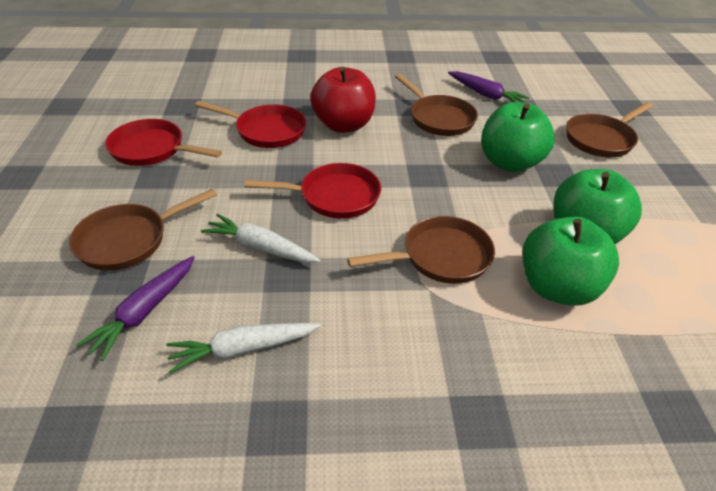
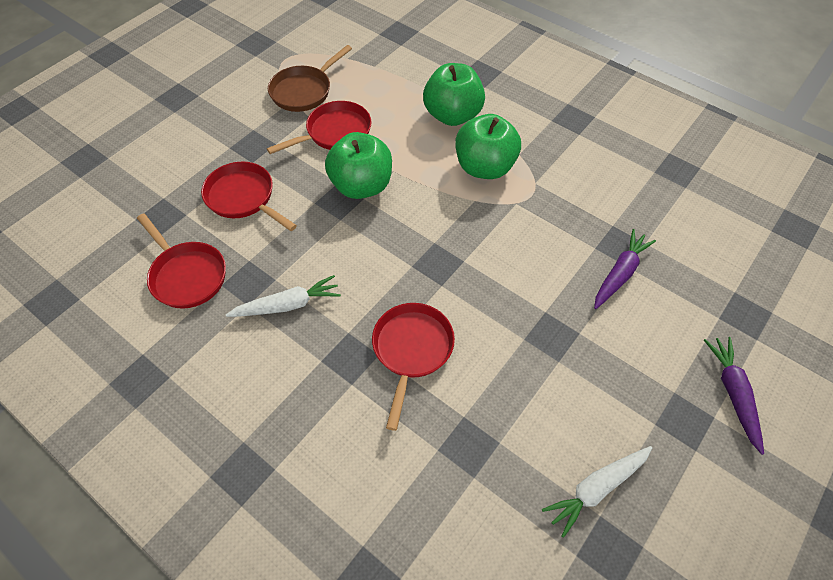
brown pan: [69,189,217,270] [347,216,495,284] [395,74,478,136] [566,102,653,157] = 4 -> [268,45,352,112] = 1
red apple: [310,67,376,133] = 1 -> none = 0
red pan: [105,119,222,166] [195,101,306,148] [245,163,381,219] = 3 -> [137,214,226,309] [201,162,297,231] [267,101,372,154] [372,303,455,431] = 4

